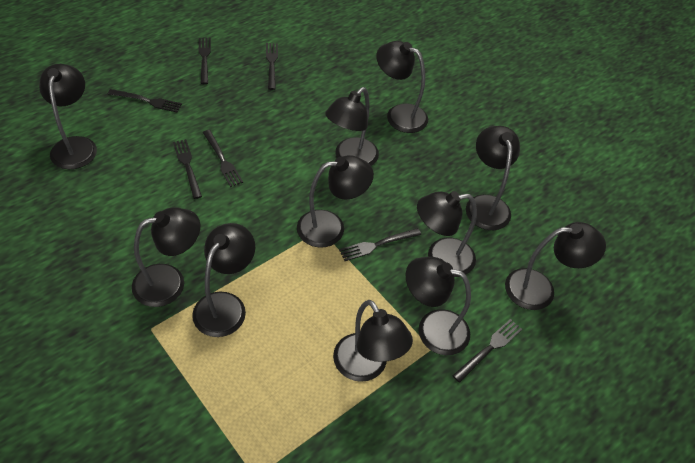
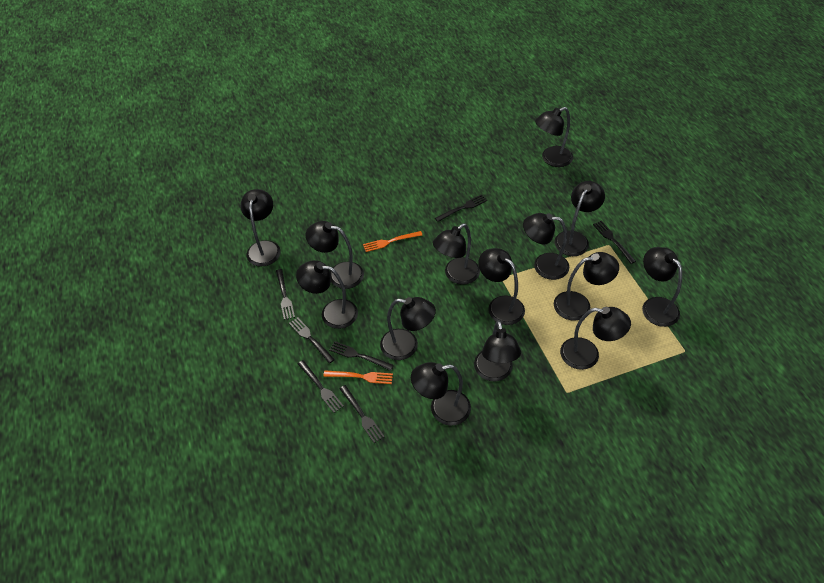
black lamp: [39,64,97,169] [132,207,200,307] [192,223,255,337] [297,155,374,248] [325,87,379,166] [333,300,413,382] [376,41,428,133] [406,257,471,355] [417,191,477,277] [466,126,520,230] [505,222,606,310] = 11 -> [240,189,280,267] [296,260,358,329] [306,221,364,289] [380,297,436,360] [411,362,471,426] [433,224,480,285] [474,320,521,381] [479,248,525,325] [523,213,569,280] [535,107,573,167] [554,181,605,256] [554,252,619,320] [560,307,631,370] [642,247,682,327] = 14
orange fork: none = 0 -> [323,370,393,384] [363,231,422,252] = 2

